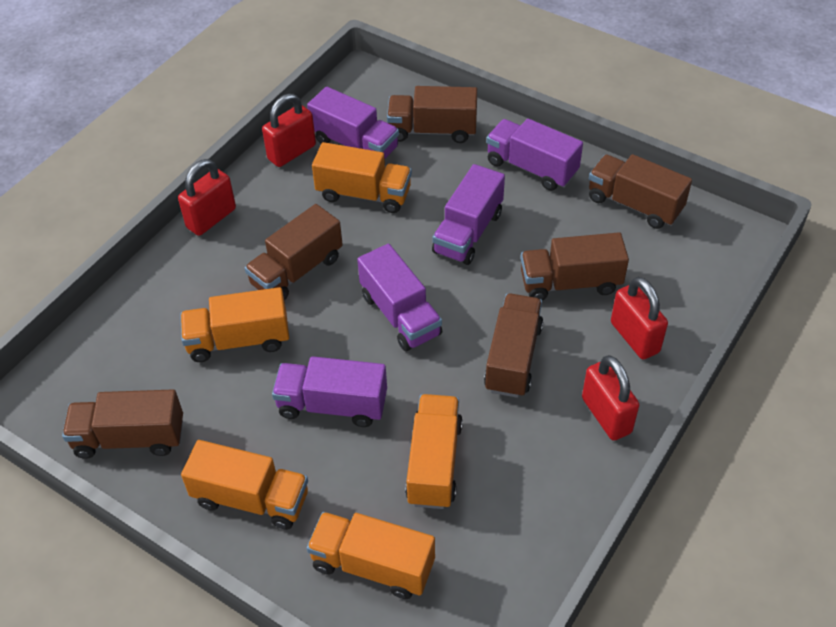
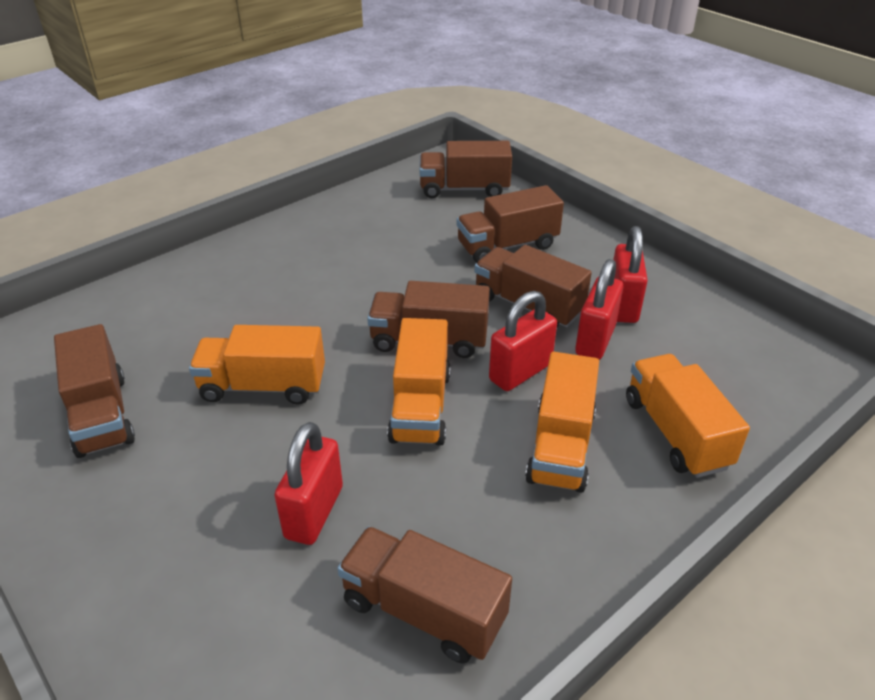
orange truck: [180,287,289,362] [181,440,308,530] [307,512,435,599] [312,142,412,213] [405,394,463,509] = 5 -> [189,325,325,405] [387,318,451,446] [525,352,599,493] [626,354,750,478] = 4
purple truck: [272,356,387,427] [307,87,399,159] [357,244,442,351] [432,164,505,265] [486,118,583,191] = 5 -> none = 0

